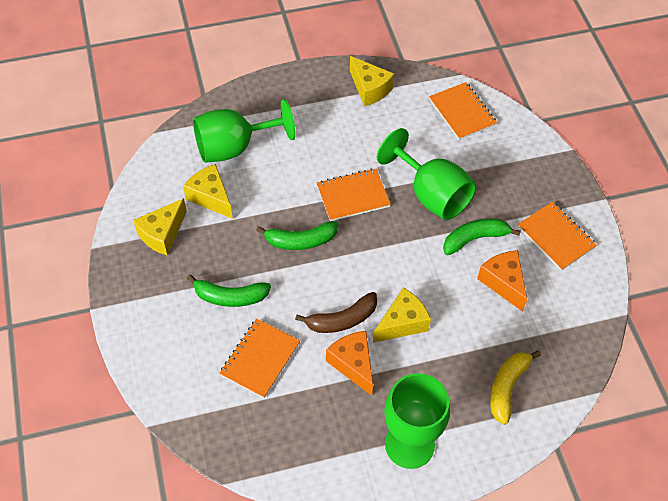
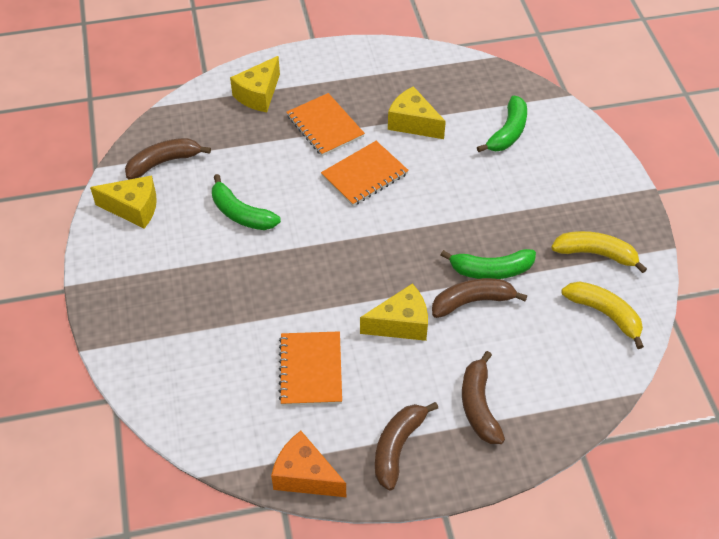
brown banana: [295,292,378,333] = 1 -> [125,138,211,180] [375,402,438,490] [432,278,527,318] [462,351,505,444] = 4
green goblet: [193,99,296,163] [377,128,477,220] [384,373,450,469] = 3 -> none = 0
orange cheese: [326,331,373,396] [477,250,527,312] = 2 -> [271,431,346,497] = 1
orange notebook: [219,319,300,398] [317,168,391,221] [429,82,497,140] [518,202,597,271] = 4 -> [279,331,342,406] [286,93,365,156] [321,141,409,206] = 3
yellow banana: [490,351,541,425] = 1 -> [551,231,647,273] [562,281,644,349] = 2

